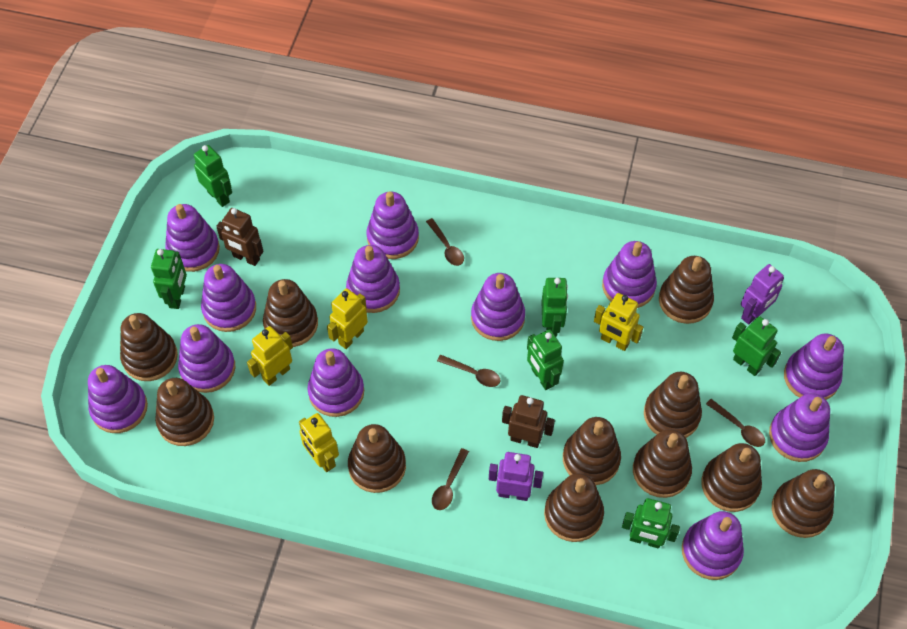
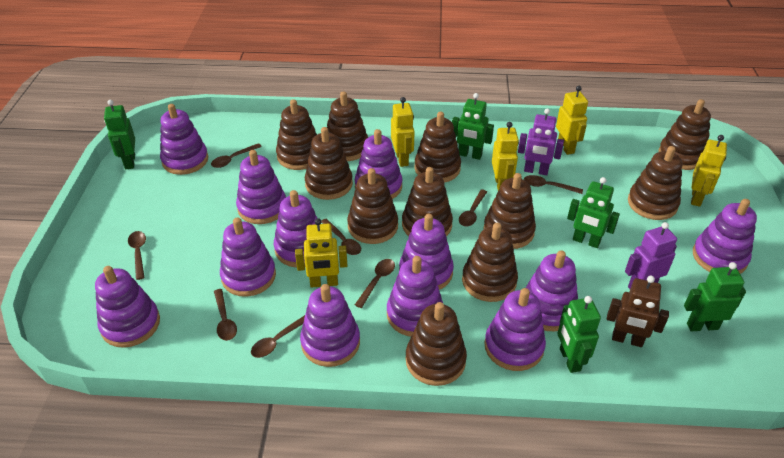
brown robot: [216,208,264,266] [502,395,555,448] = 2 -> [607,276,669,347] = 1
brown spoon: [426,218,464,266] [432,448,469,510] [437,355,501,387] [706,399,765,447] = 4 -> [128,231,146,280] [211,143,262,168] [214,289,237,341] [251,315,305,358] [321,219,361,255] [355,259,395,308] [459,189,487,227] [524,175,583,194] = 8
green robot: [151,249,187,309] [194,145,232,207] [527,329,564,390] [541,278,568,337] [622,498,680,548] [732,316,781,376] = 6 -> [104,100,135,169] [452,93,494,160] [557,296,601,373] [567,177,620,248] [684,262,746,331] = 5
yellow robot: [247,326,293,386] [299,413,339,472] [327,288,368,349] [594,293,643,351] = 4 -> [295,218,347,288] [391,97,415,167] [492,122,519,191] [556,86,588,155] [691,135,727,207] = 5

